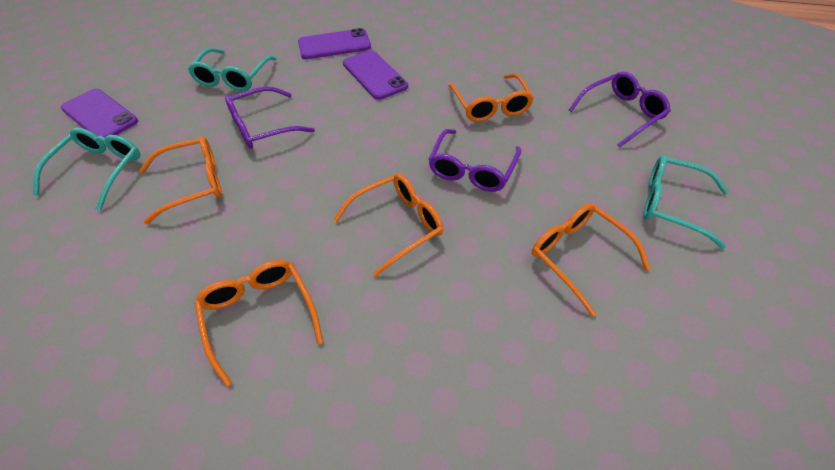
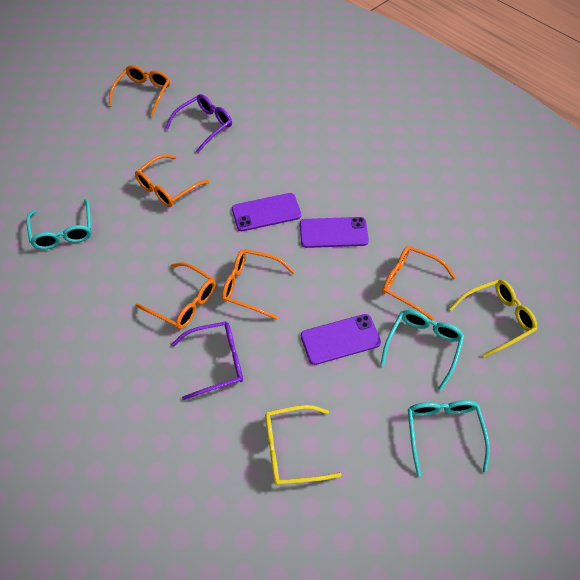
purple glasses: [225,86,315,149] [428,129,521,192] [569,72,671,147] = 3 -> [166,94,232,153] [171,321,243,400] = 2
yellow glasses: none = 0 -> [265,405,342,485] [449,279,537,358] = 2

